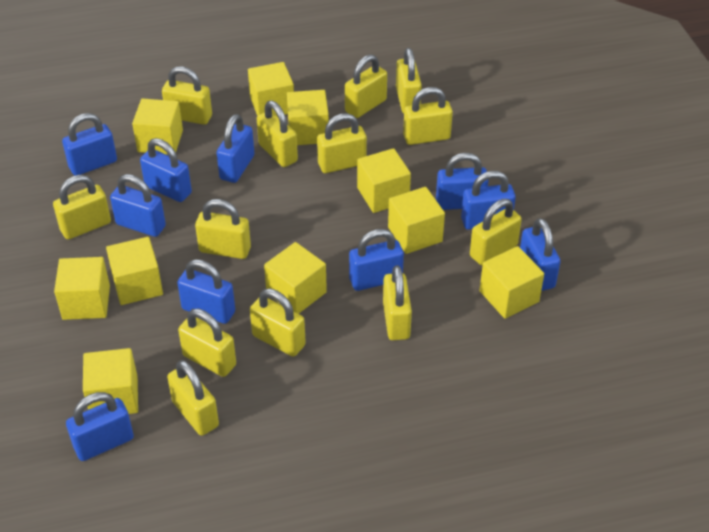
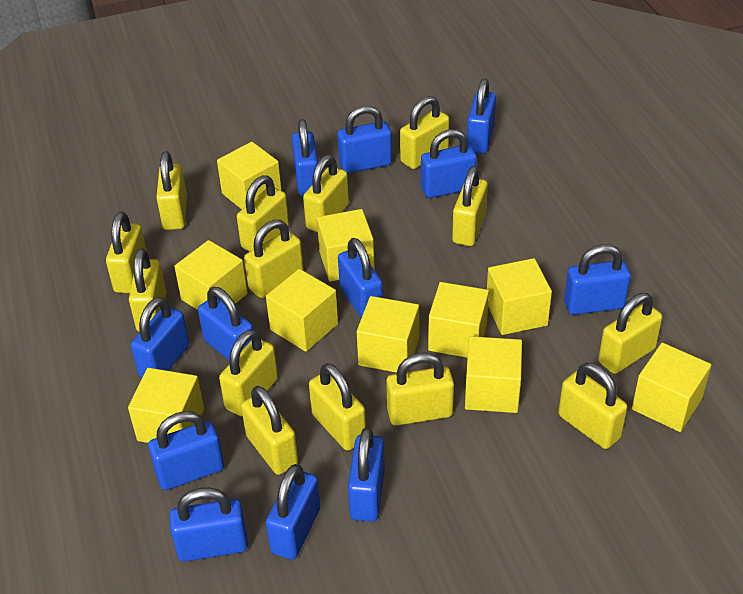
blue padlock: [62,113,117,176] [66,392,134,461] [110,174,166,237] [140,138,192,202] [177,259,235,324] [217,114,254,183] [349,229,404,291] [436,153,489,210] [461,171,516,230] [520,218,561,291] = 10 -> [131,297,189,378] [148,411,224,490] [169,488,248,562] [198,287,253,360] [266,464,320,560] [292,119,318,196] [337,106,392,173] [338,238,383,318] [348,427,385,522] [421,129,477,198] [467,78,496,154] [564,244,631,315] = 12
yellow padlock: [53,175,111,239] [162,66,212,125] [167,360,219,436] [178,309,236,377] [195,199,251,259] [250,289,306,357] [257,101,298,167] [317,113,367,173] [345,54,387,118] [383,265,412,340] [396,48,422,113] [403,87,453,145] [470,199,522,265] = 13 -> [106,212,147,293] [129,248,166,332] [156,151,187,230] [219,329,278,417] [237,175,289,252] [241,386,298,475] [244,220,304,298] [303,155,349,232] [309,363,366,451] [386,353,454,426] [400,96,449,169] [452,166,488,246] [558,363,627,449] [598,293,662,374] = 14

